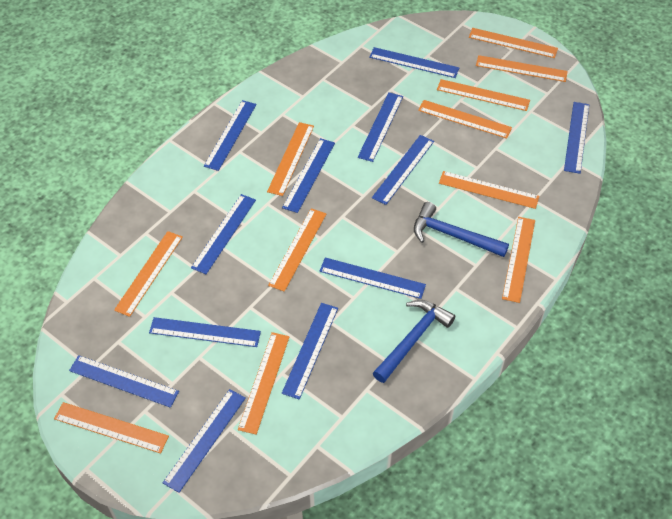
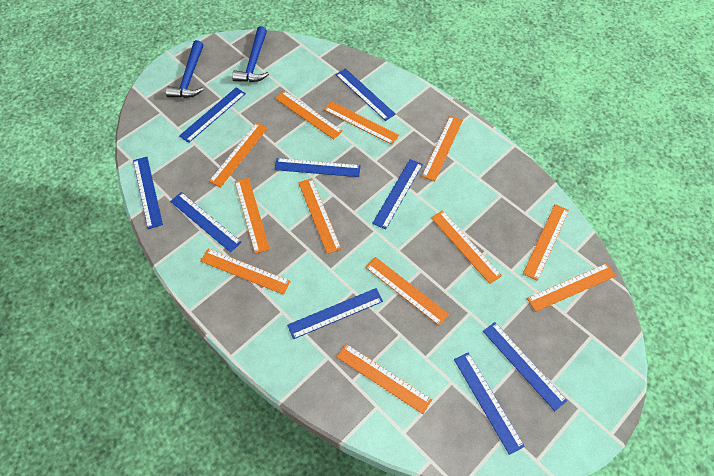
blue ruler: [69,355,179,408] [149,317,261,347] [163,389,246,493] [191,194,256,274] [204,100,257,171] [282,138,335,213] [282,303,338,399] [320,257,426,299] [358,92,403,162] [369,47,459,78] [372,135,434,205] [564,102,589,174] = 12 -> [133,157,163,229] [170,192,242,252] [179,87,246,143] [274,158,361,177] [287,288,383,339] [335,68,396,121] [372,159,423,230] [454,352,525,455] [483,322,567,411] = 9
orange ruler: [54,402,169,453] [114,231,183,317] [238,332,290,435] [267,122,314,196] [268,208,326,292] [418,100,512,138] [437,79,530,111] [439,171,539,209] [469,28,558,58] [476,55,568,82] [502,217,535,303] = 11 -> [200,249,291,295] [209,123,268,187] [235,178,270,254] [275,91,343,139] [298,178,341,254] [324,101,399,145] [337,344,432,414] [365,257,449,326] [422,116,463,181] [431,210,502,284] [523,204,569,281] [527,263,616,312] = 12

